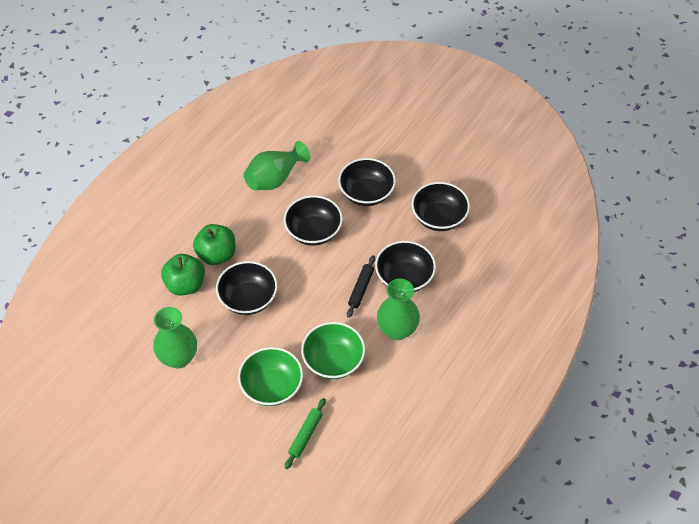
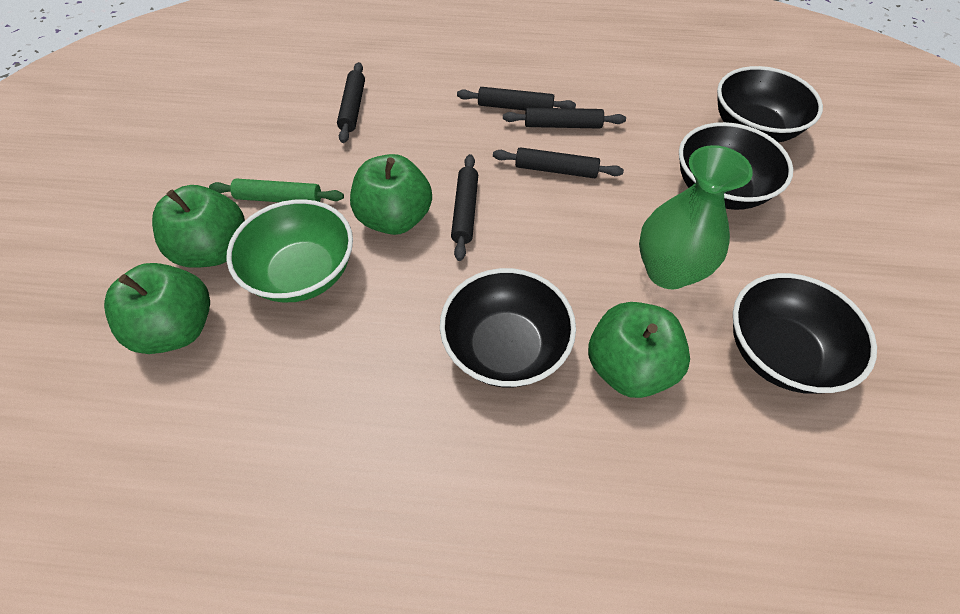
black bowl: [216,261,278,315] [284,195,343,246] [338,158,396,206] [375,241,436,292] [411,182,470,231] = 5 -> [440,268,576,387] [679,122,793,210] [717,66,823,142] [733,273,877,394] = 4
black rolling pin: [347,255,375,318] = 1 -> [337,62,365,143] [451,154,478,261] [457,87,576,111] [493,147,624,178] [503,108,626,129] = 5
green apple: [161,254,205,296] [193,224,235,265] = 2 -> [104,263,210,354] [152,185,245,268] [350,154,432,235] [588,302,690,398] = 4
green bowl: [238,347,303,406] [301,322,365,379] = 2 -> [226,199,353,302] = 1
green vase: [153,307,197,368] [244,141,310,190] [377,279,420,340] = 3 -> [639,145,753,289] = 1

